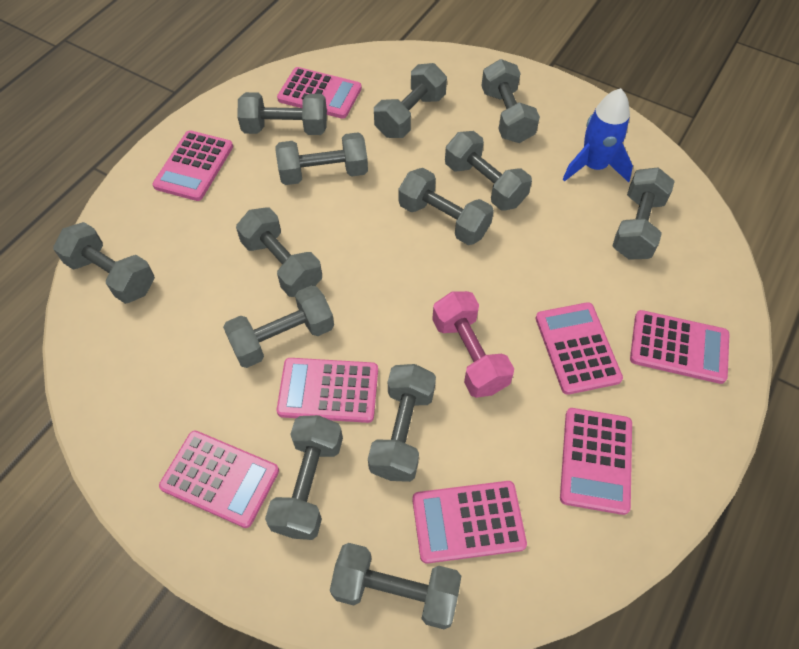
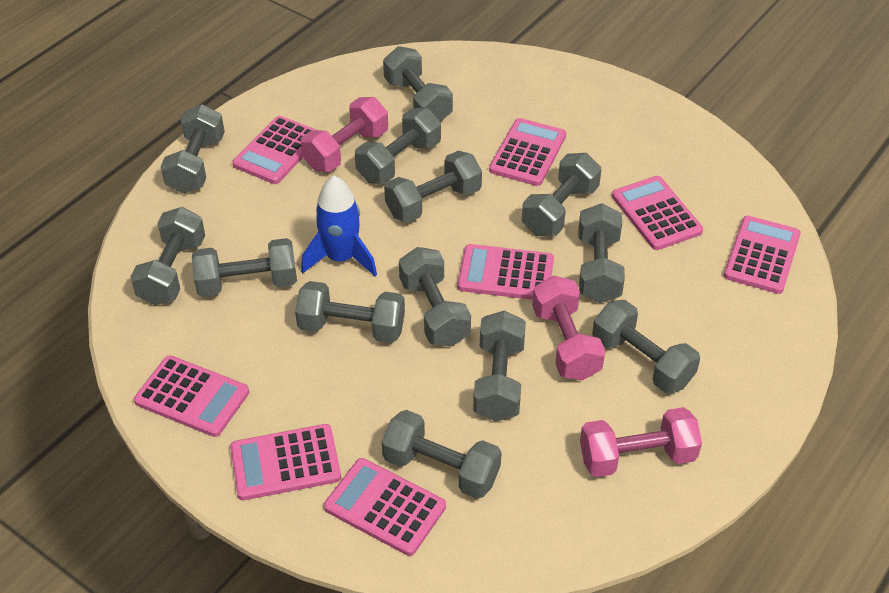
pink dumbbell: [432,291,514,398] = 1 -> [301,97,388,172] [532,276,605,381] [580,407,702,477] = 3

